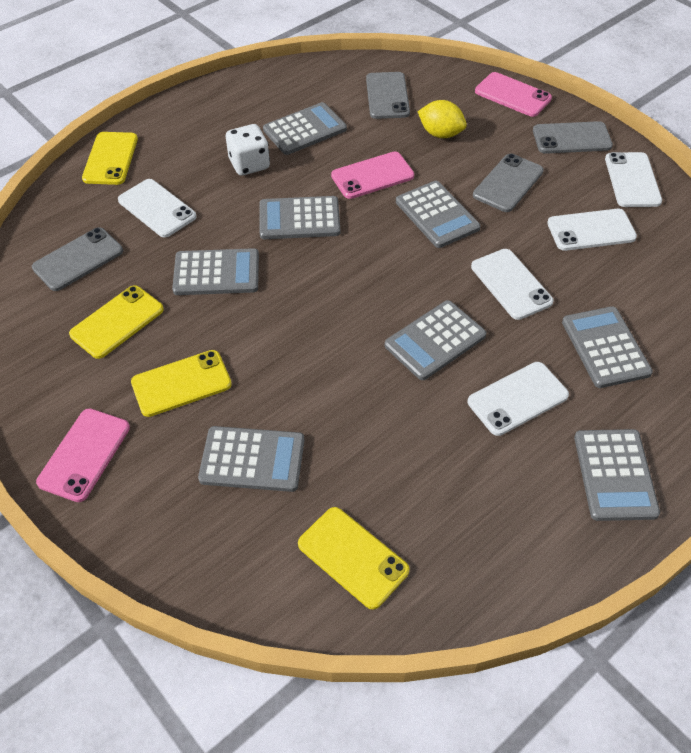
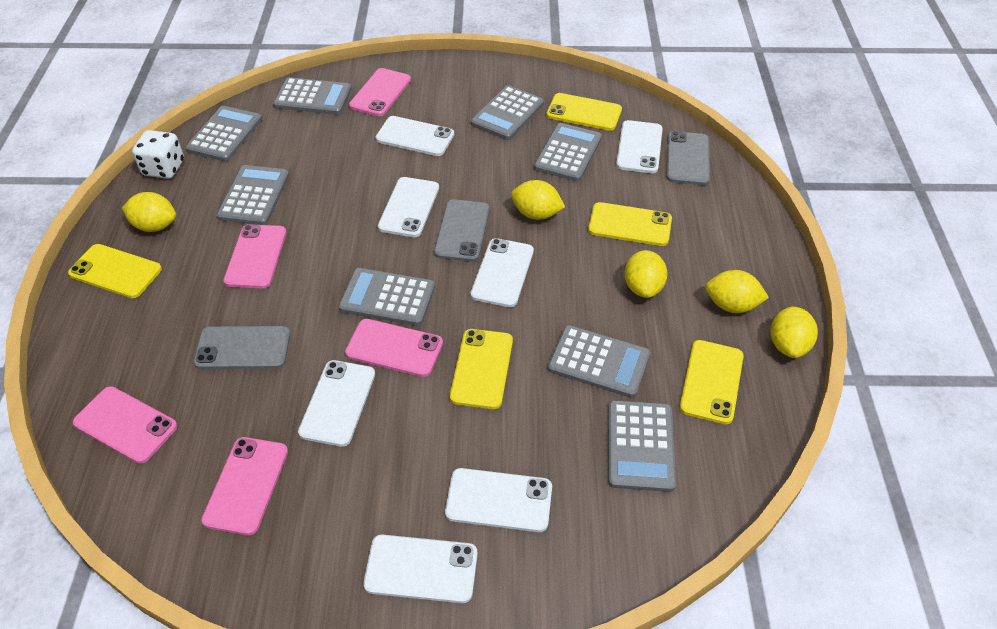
grey phone: [32,227,123,291] [366,72,410,119] [473,154,544,212] [533,121,613,154] = 4 -> [193,326,291,369] [434,199,490,262] [667,131,710,185] = 3
pink phone: [36,408,130,502] [331,152,414,199] [475,72,552,117] = 3 -> [73,386,177,464] [201,437,288,535] [224,224,287,289] [345,319,443,377] [349,68,411,116] = 5
white phone: [118,179,196,238] [468,362,569,436] [471,249,553,320] [547,209,637,251] [605,152,662,207] = 5 -> [298,360,375,447] [363,534,478,603] [376,116,454,156] [378,177,439,237] [445,468,552,532] [471,238,534,307] [616,120,663,173] = 7
yellow lemon: [418,100,467,138] = 1 -> [122,192,176,232] [511,180,565,220] [624,250,668,298] [706,270,769,313] [770,306,818,358] = 5
yellow phone: [69,285,164,359] [82,132,138,185] [131,350,232,417] [298,507,409,610] = 4 -> [68,244,162,298] [450,329,513,409] [546,93,622,131] [588,202,672,246] [680,340,743,425] = 5

